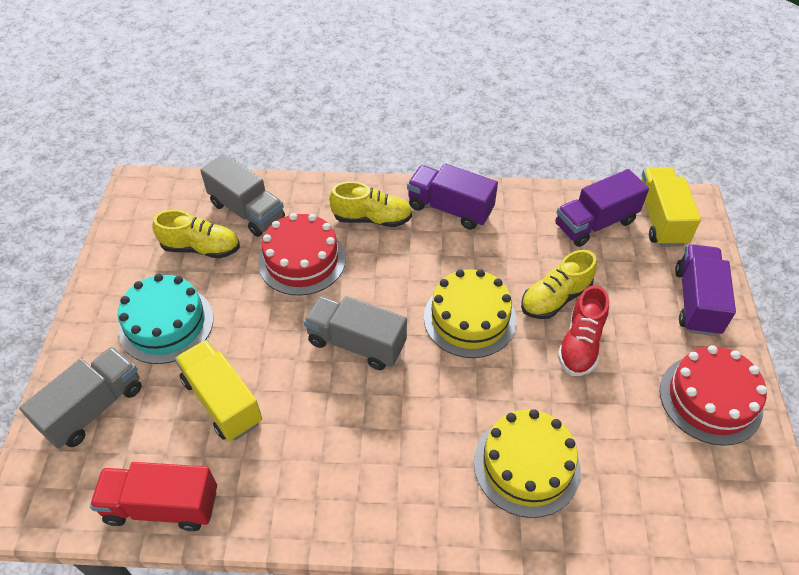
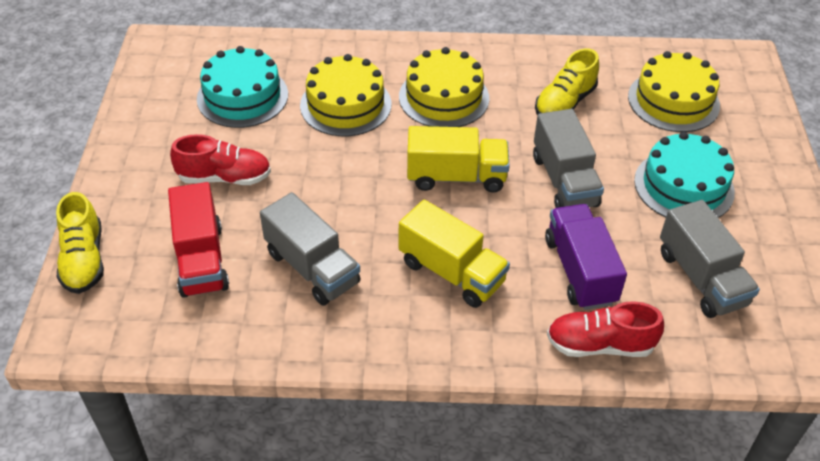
purple truck: [407,163,498,230] [555,169,649,247] [675,244,736,336] = 3 -> [545,204,627,310] = 1
red cake: [258,213,346,295] [660,345,767,446] = 2 -> none = 0
red shoe: [557,285,609,376] = 1 -> [170,134,271,185] [547,301,664,357] = 2
turquoise cake: [118,274,213,364] = 1 -> [197,46,288,128] [634,132,735,218] = 2
yellow cake: [424,269,516,358] [474,409,581,518] = 2 -> [300,54,391,136] [399,47,489,127] [628,51,720,132] = 3
yellow shoe: [153,210,240,258] [329,181,412,227] [521,250,597,319] = 3 -> [56,192,104,294] [535,49,599,115] = 2

